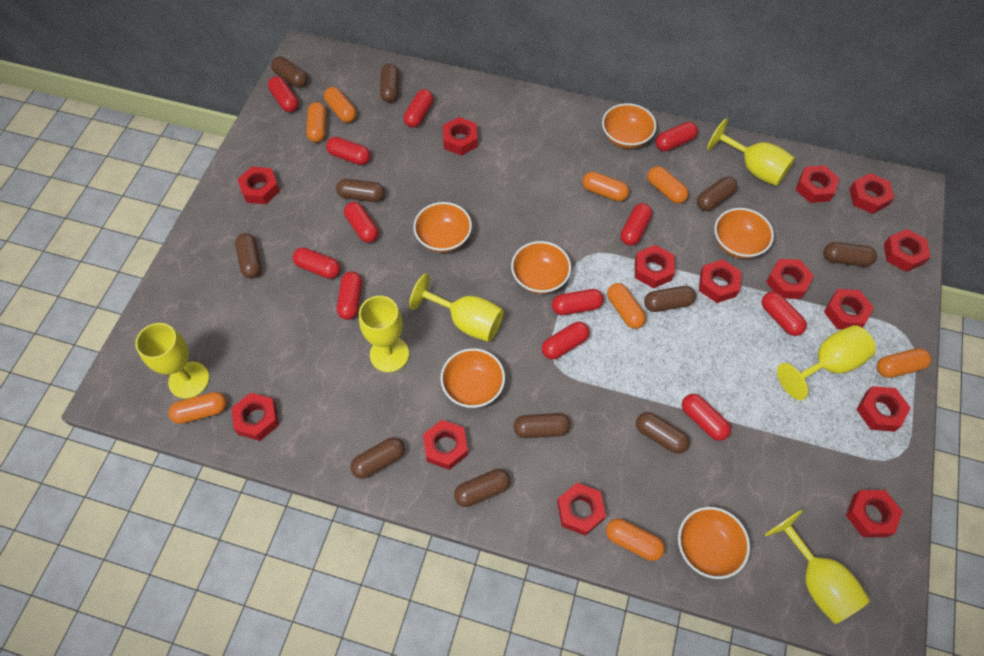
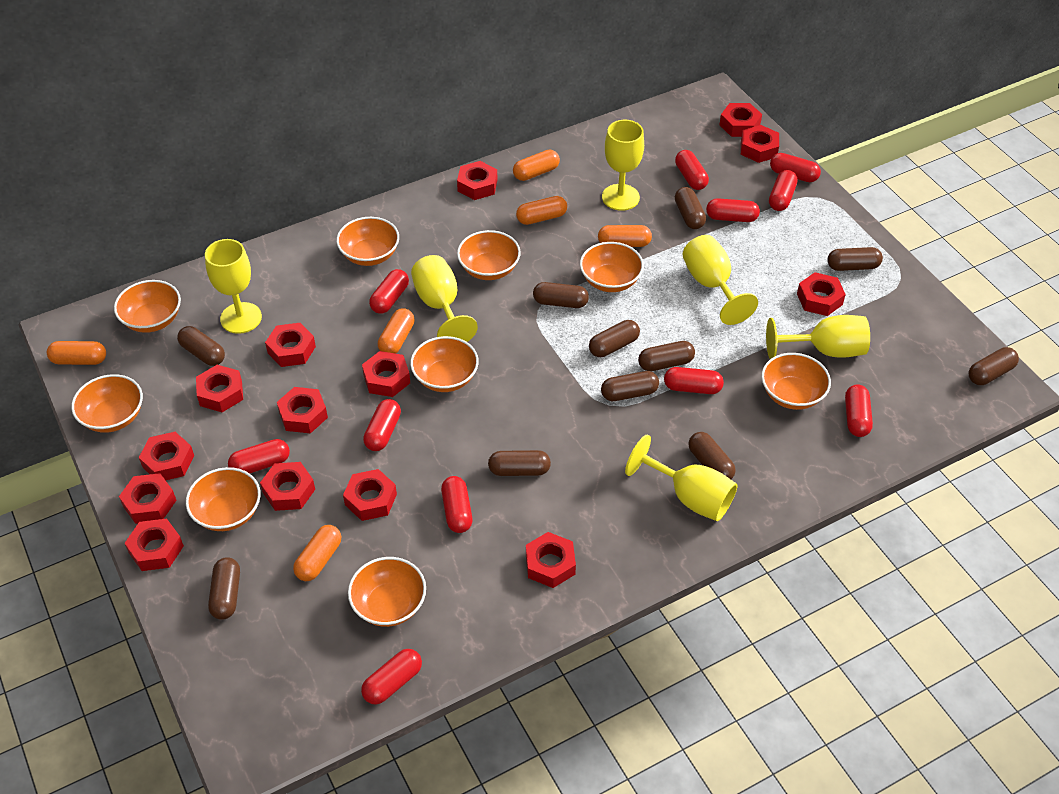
orange bowl: [413,202,472,253] [440,348,505,408] [511,241,571,294] [602,103,656,149] [678,507,750,579] [715,208,774,259] = 6 -> [71,374,143,433] [114,280,181,333] [186,467,261,531] [336,217,399,266] [348,557,426,627] [410,336,479,392] [457,230,521,280] [580,242,644,292] [761,353,831,410] = 9
orange capsule: [168,392,227,424] [306,102,327,143] [324,87,357,123] [582,172,629,202] [606,519,665,561] [607,283,646,329] [647,166,689,204] [877,348,931,378] = 8 -> [47,341,106,365] [293,525,341,581] [378,308,415,354] [513,149,560,181] [516,196,567,225] [598,225,652,247] = 6
red capsule: [268,76,299,112] [293,247,341,279] [326,137,371,165] [337,271,362,320] [344,202,379,243] [404,89,433,128] [542,322,590,359] [552,289,604,315] [621,203,652,246] [656,122,698,151] [682,394,731,441] [762,292,807,336] = 12 -> [228,439,290,474] [361,649,422,705] [363,399,401,451] [369,269,409,314] [441,476,472,533] [664,367,724,394] [675,150,709,190] [706,198,760,222] [769,170,797,211] [770,153,821,182] [845,384,873,437] = 11

